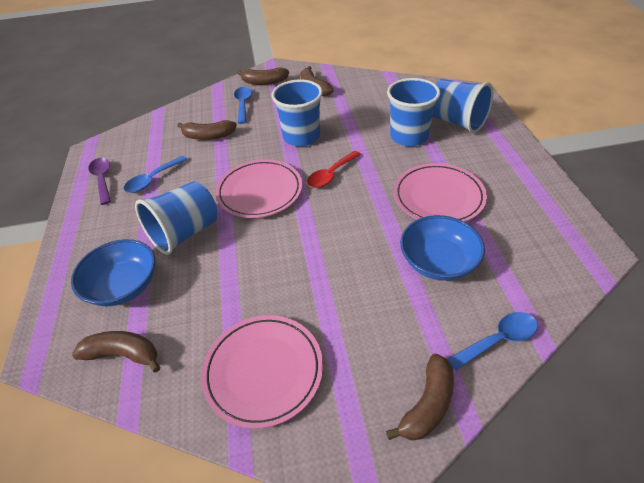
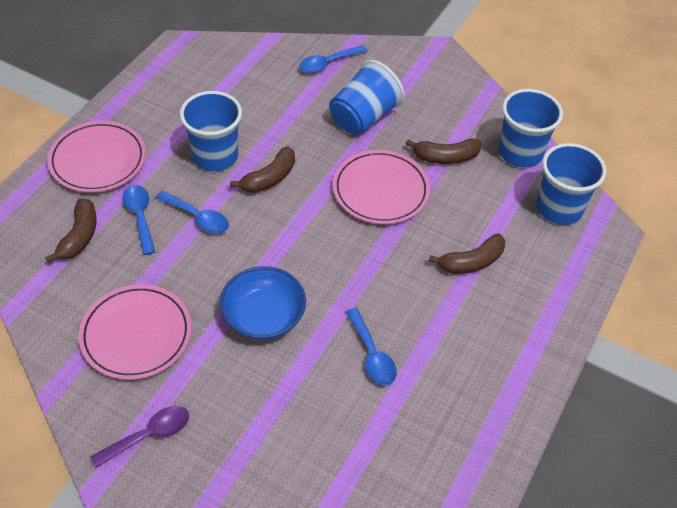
blue bowl: [71,239,156,306] [400,215,485,281] = 2 -> [220,266,306,340] = 1
blue spoon: [124,156,188,193] [234,87,252,124] [447,312,538,370] = 3 -> [122,185,155,255] [155,191,229,234] [299,46,367,73] [346,308,397,385] = 4
brown banana: [72,331,160,373] [177,120,237,140] [237,67,289,85] [300,66,334,96] [386,354,454,440] = 5 -> [45,198,97,263] [230,146,295,193] [406,138,481,164] [429,234,505,274] = 4
red spoon: [307,151,361,188] = 1 -> none = 0

